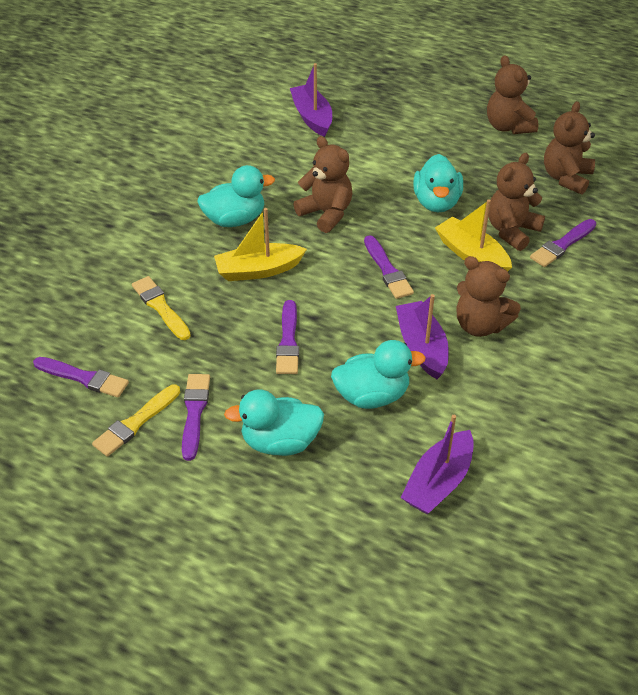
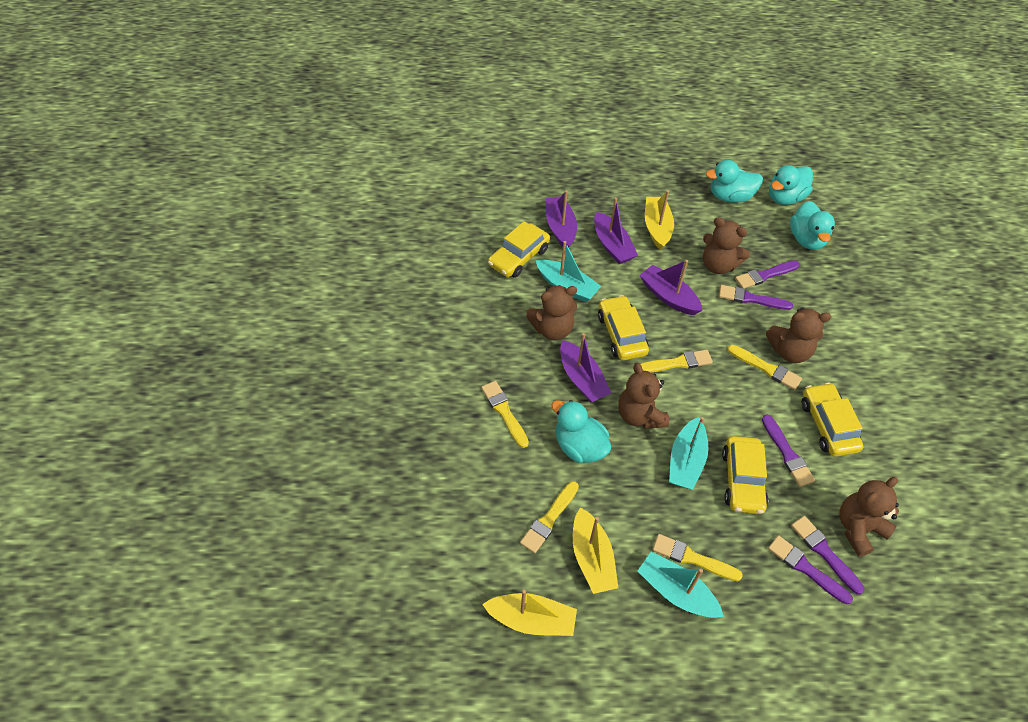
purple boat: [290,63,332,137] [396,294,449,379] [400,415,474,514] = 3 -> [545,190,577,248] [560,333,611,402] [594,198,638,264] [640,260,703,315] = 4
turquoise boat: none = 0 -> [536,241,601,302] [638,552,724,618] [669,417,709,490] = 3
yellow boat: [214,208,307,281] [435,199,512,271] = 2 -> [482,590,577,636] [573,507,618,594] [645,190,674,250] = 3
yellow brush: [92,385,180,457] [132,276,191,340] = 2 -> [481,381,529,448] [520,481,579,553] [640,350,713,373] [653,534,743,581] [728,345,802,390] = 5
yellow car: none = 0 -> [488,221,550,278] [598,295,649,360] [722,436,768,514] [802,383,864,457] = 4

